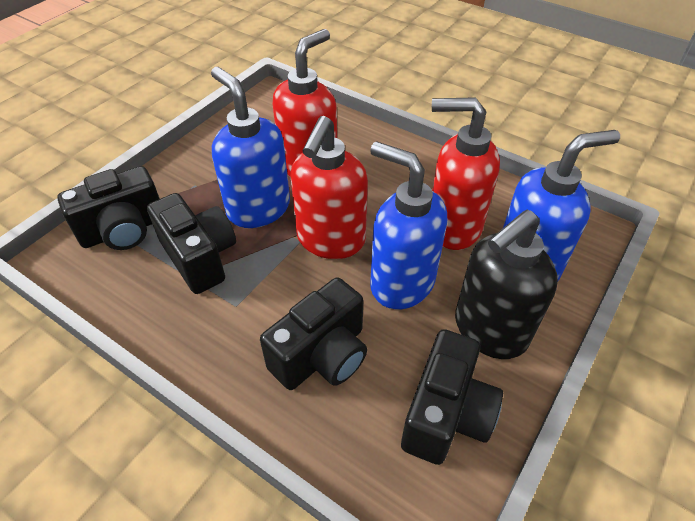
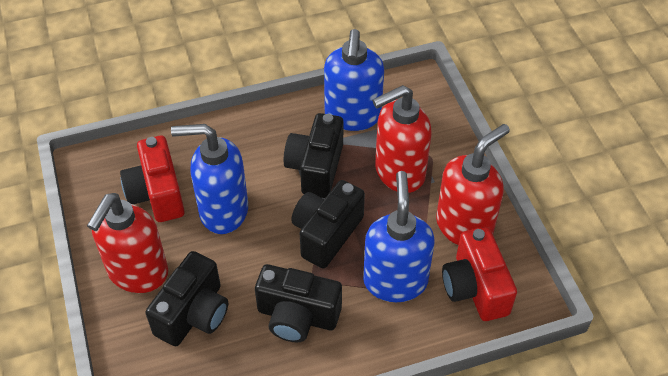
black soap dispenser: [455,210,558,359] = 1 -> none = 0
red camera: none = 0 -> [120,135,185,222] [442,227,517,321] = 2

